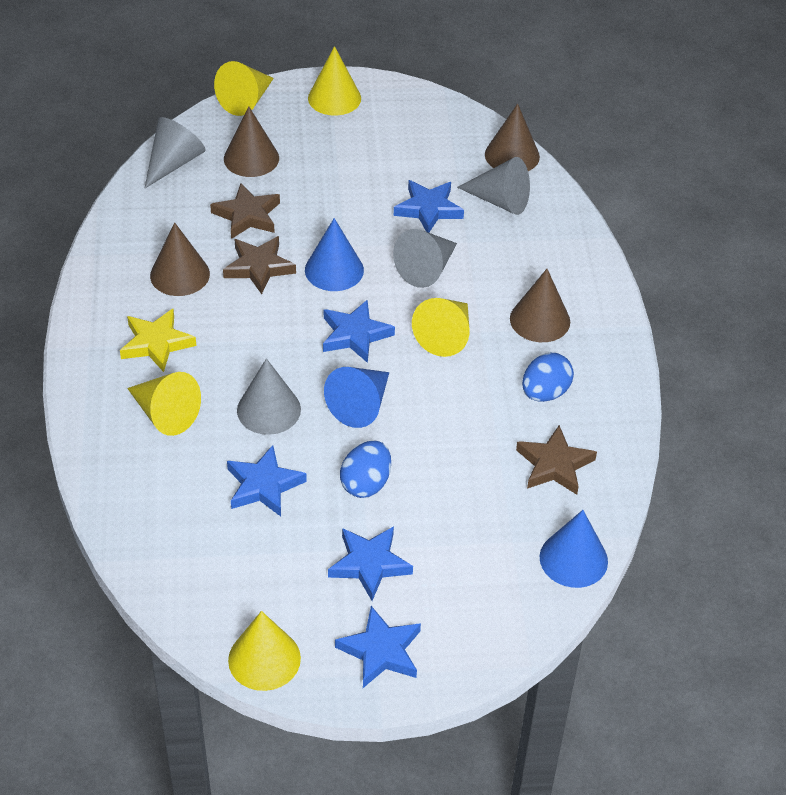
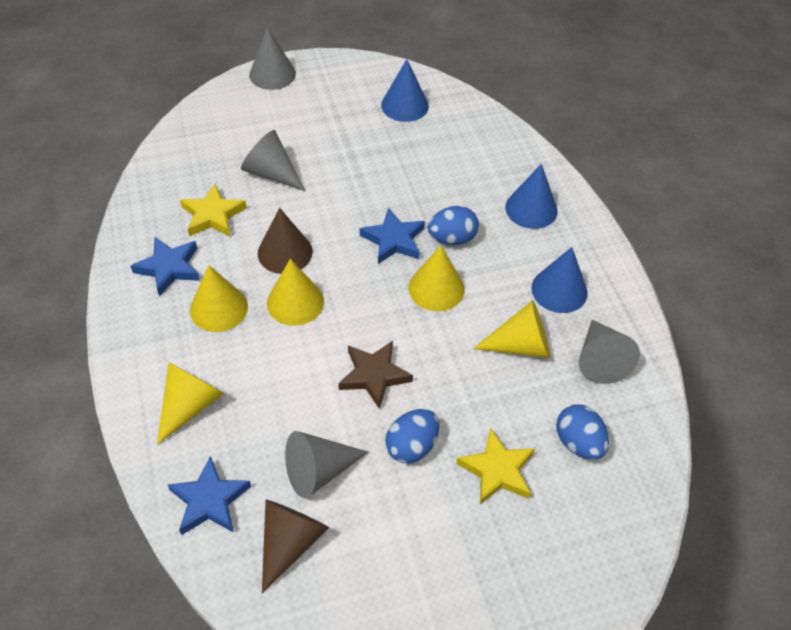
blue egg: [340,440,391,498] [522,353,574,402] = 2 -> [385,409,439,463] [428,206,479,245] [556,404,609,460] = 3
blue star: [227,445,307,516] [323,300,395,363] [328,526,413,601] [335,606,421,688] [394,180,464,233] = 5 -> [131,237,200,297] [168,456,251,535] [360,207,425,264] = 3
brown cone: [150,222,210,296] [224,106,279,177] [485,103,540,171] [510,269,570,342] = 4 -> [258,208,313,274] [262,500,329,593] = 2
brown star: [210,183,280,239] [223,236,296,294] [516,425,597,495] = 3 -> [338,341,413,409] = 1
yellow star: [120,309,196,372] = 1 -> [180,183,247,236] [456,428,535,505] = 2

